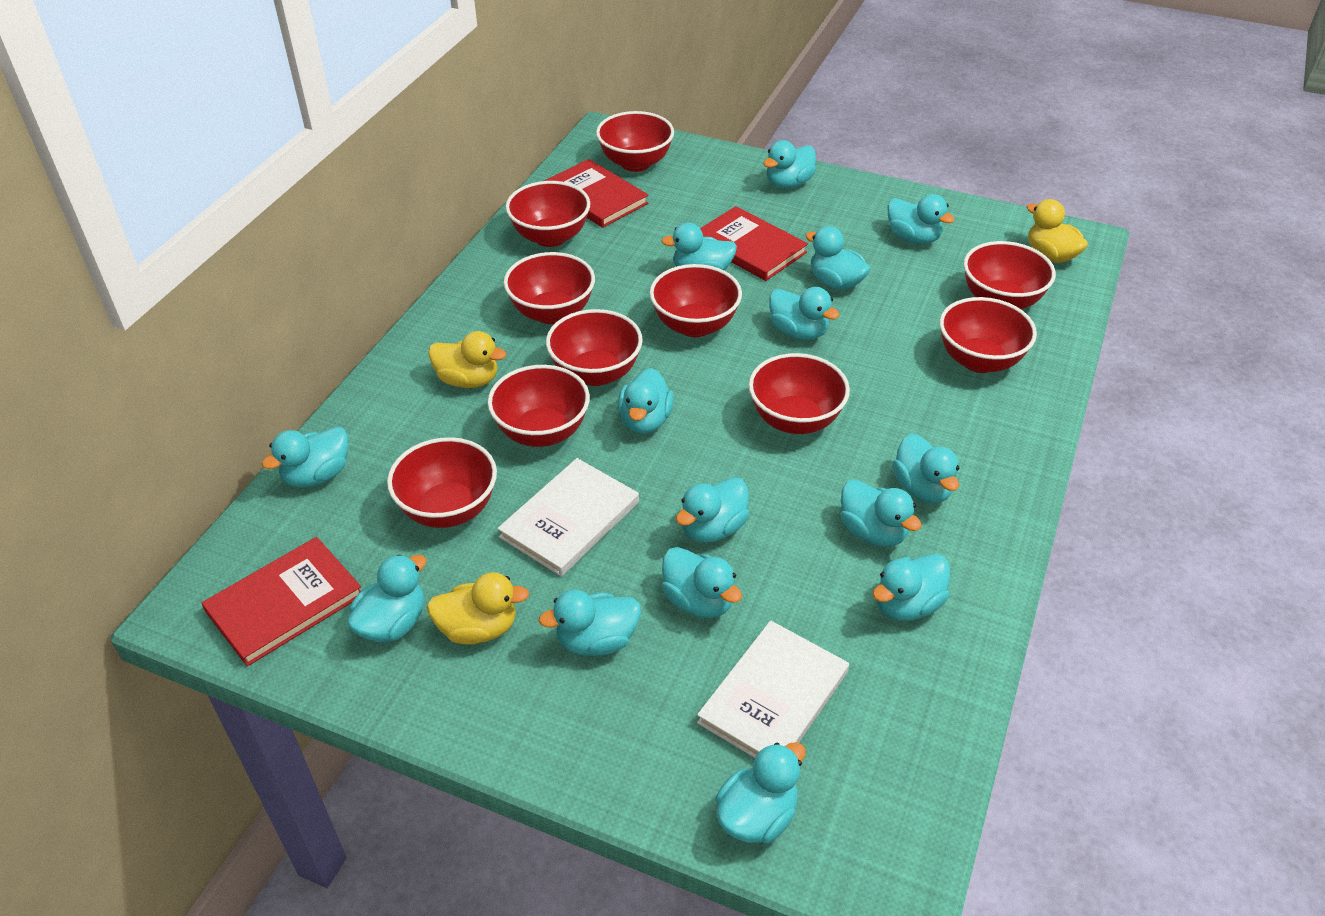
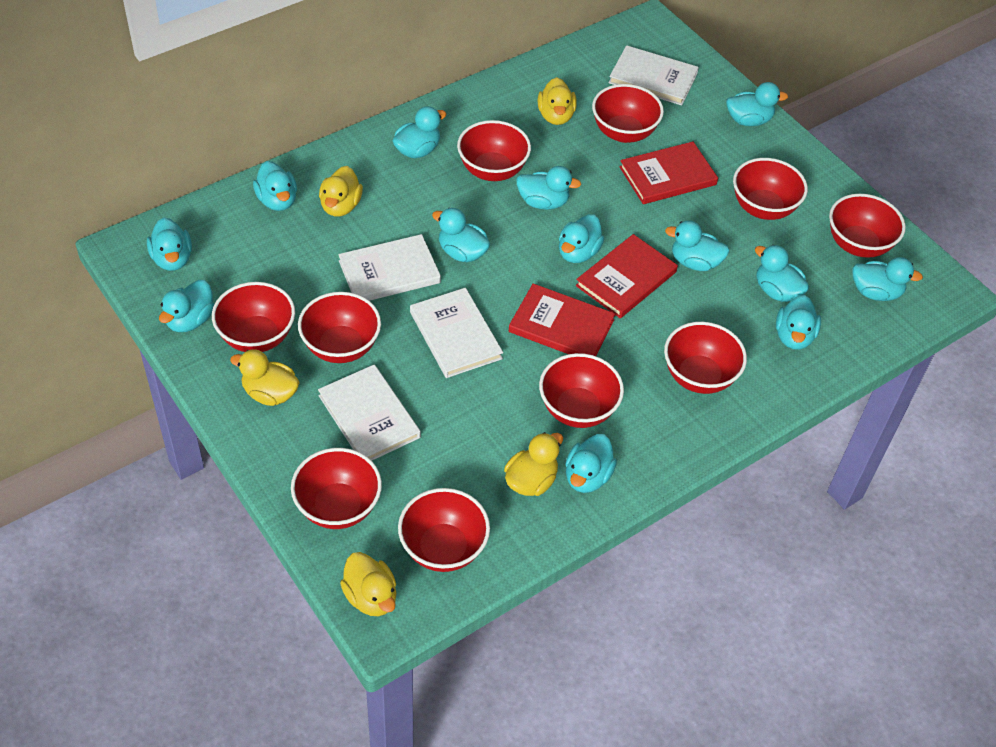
turquoise duck: [262,426,348,488] [347,554,427,642] [539,590,641,656] [618,368,674,434] [661,223,737,270] [662,547,742,618] [676,477,749,543] [716,742,806,844] [763,140,816,188] [769,287,840,340] [805,226,870,290] [841,479,922,547] [873,554,950,621] [888,194,955,244] [892,433,960,503] = 15 -> [147,217,192,271] [159,280,214,332] [253,161,297,211] [393,106,446,158] [432,208,490,262] [516,166,581,210] [559,214,604,263] [565,434,617,493] [665,220,730,271] [726,82,788,126] [755,245,809,302] [776,295,821,350] [852,257,923,301] = 13
white book: [497,458,639,576] [697,620,849,758] = 2 -> [318,364,421,461] [338,234,441,301] [410,288,503,378] [609,45,699,106] = 4
yellow duck: [427,572,529,645] [428,331,506,388] [1027,199,1088,263] = 3 -> [230,349,300,406] [319,166,363,217] [340,552,396,616] [504,432,563,496] [538,77,577,125] = 5

